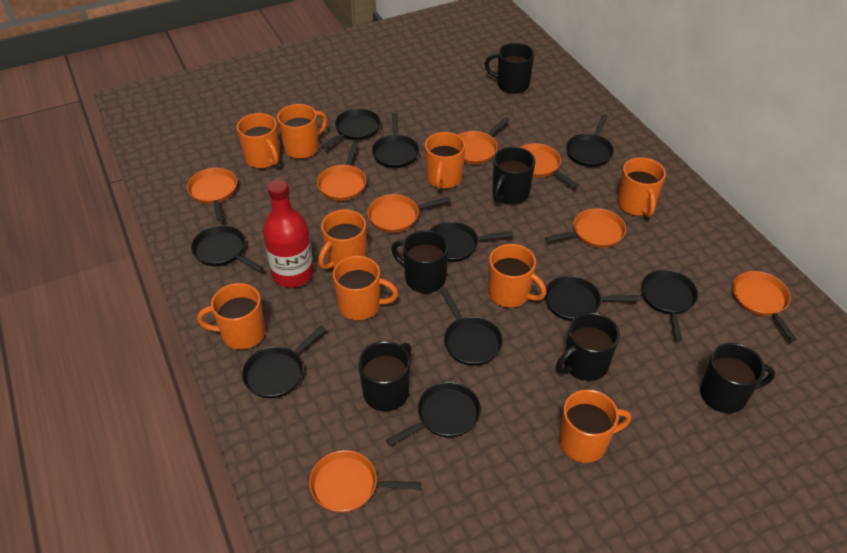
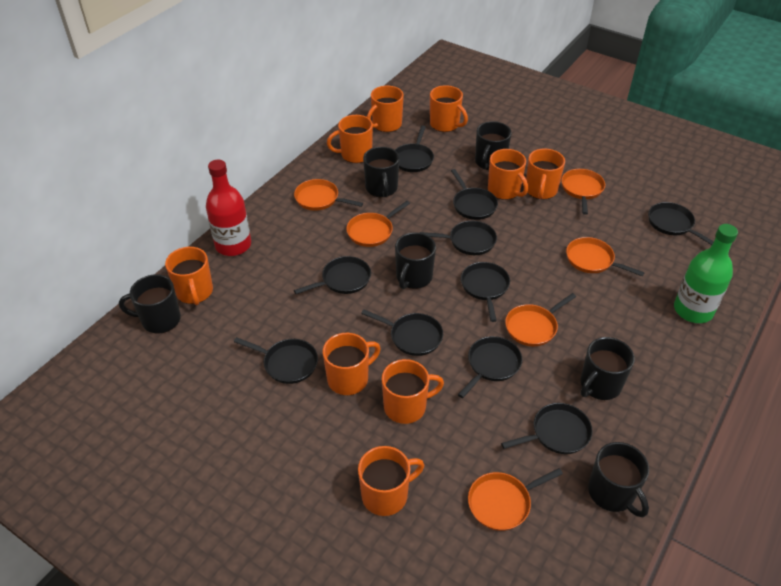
green bottle: none = 0 -> [674,224,738,323] = 1
orange pan: [187,168,237,221] [309,450,421,513] [317,142,366,201] [368,194,451,233] [458,117,510,164] [520,143,578,188] [545,208,626,248] [733,271,797,342] = 8 -> [294,179,363,211] [346,201,410,247] [468,468,563,531] [505,293,576,346] [561,169,605,215] [566,237,645,276] = 6

